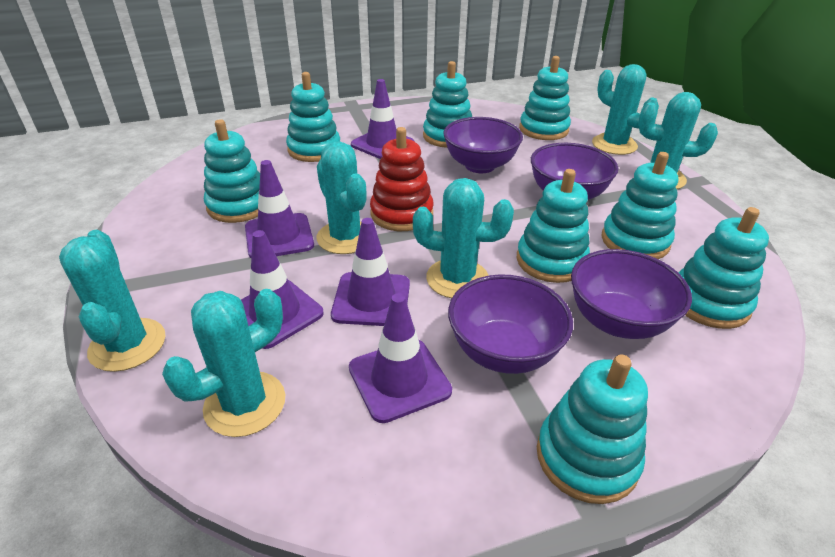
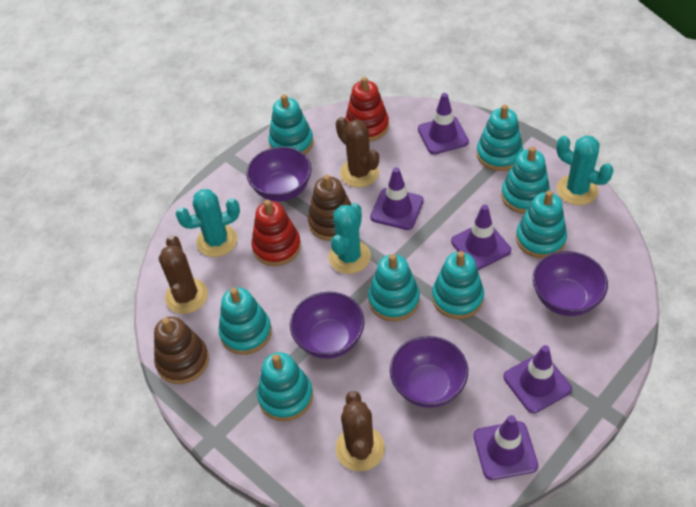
brown cactus: none = 0 -> [159,235,208,314] [336,117,379,187] [336,391,385,471] = 3
brown stacking toy: none = 0 -> [154,317,209,384] [308,174,352,241] = 2
red stacking toy: [370,127,434,231] = 1 -> [251,200,301,266] [345,77,389,142] = 2
turquoise cactus: [59,230,166,372] [162,289,285,437] [317,141,366,254] [413,178,514,298] [592,64,659,155] [638,92,718,189] = 6 -> [176,189,240,257] [329,203,371,274] [556,135,614,205] = 3

